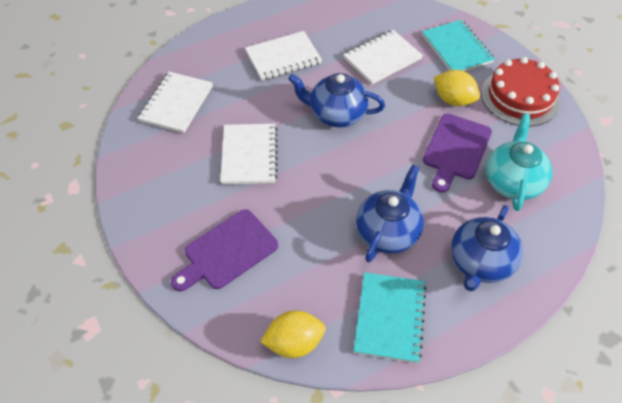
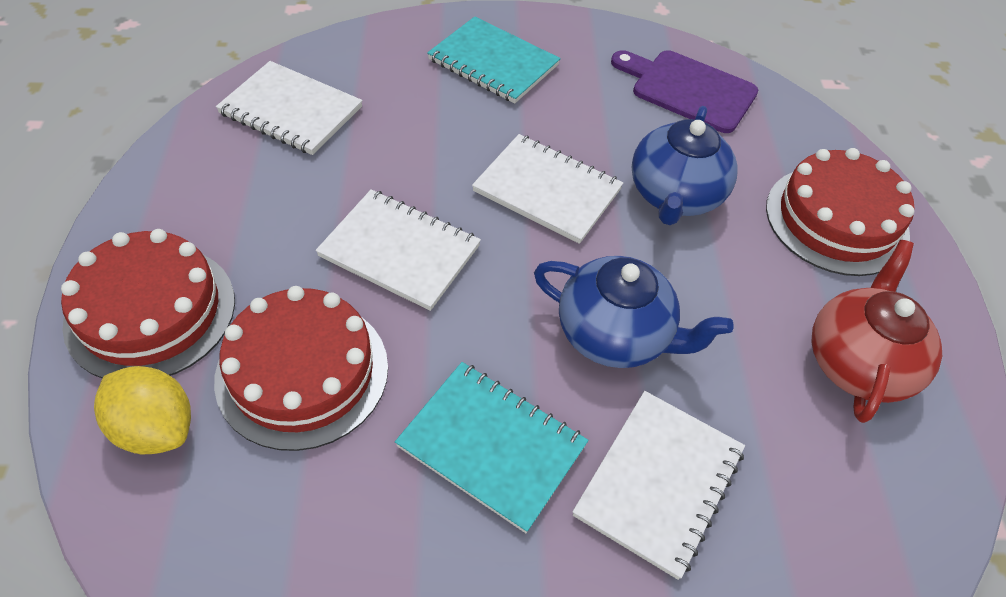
blue teapot: [289,73,385,127] [356,164,424,262] [451,205,523,291] = 3 -> [534,256,734,368] [631,106,738,225] = 2
purple cutting board: [171,209,278,292] [423,114,492,193] = 2 -> [611,50,758,133] = 1
red cake: [481,57,560,126] = 1 -> [61,229,235,379] [214,286,388,451] [766,148,914,276] = 3
red teapot: none = 0 -> [811,240,942,423] = 1
turquoise teapot: [486,114,552,211] = 1 -> none = 0
yellow lemon: [260,311,326,358] [434,70,480,106] = 2 -> [94,366,191,454] = 1

